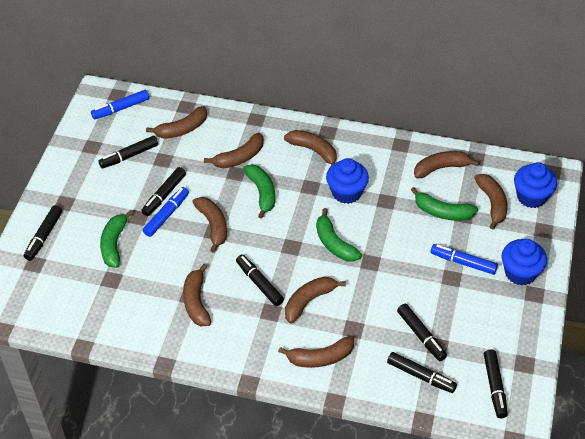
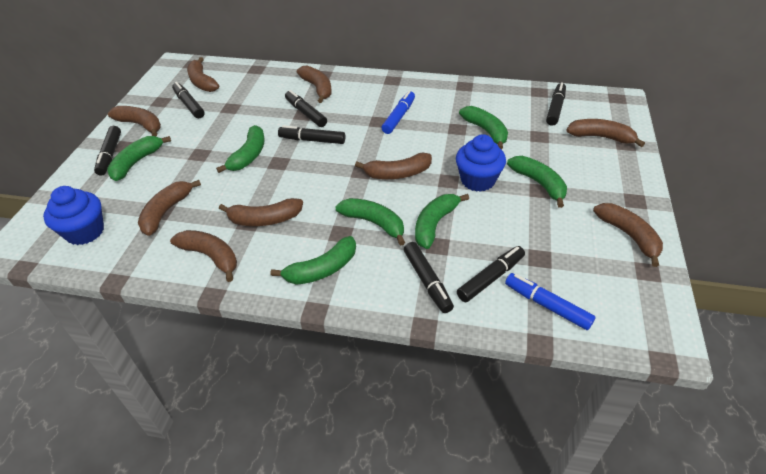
blue cupcake: [326,158,369,204] [502,239,547,285] [514,162,557,208] = 3 -> [43,186,104,245] [456,134,506,192] = 2
blue marker: [91,90,149,119] [143,187,189,237] [431,244,498,275] = 3 -> [382,91,415,134] [505,273,595,330] = 2
green banana: [100,210,134,268] [243,164,275,219] [316,208,362,262] [411,187,478,220] = 4 -> [107,136,171,181] [216,125,265,173] [271,236,356,285] [335,198,405,246] [415,194,469,249] [459,106,508,150] [507,156,567,208] = 7

